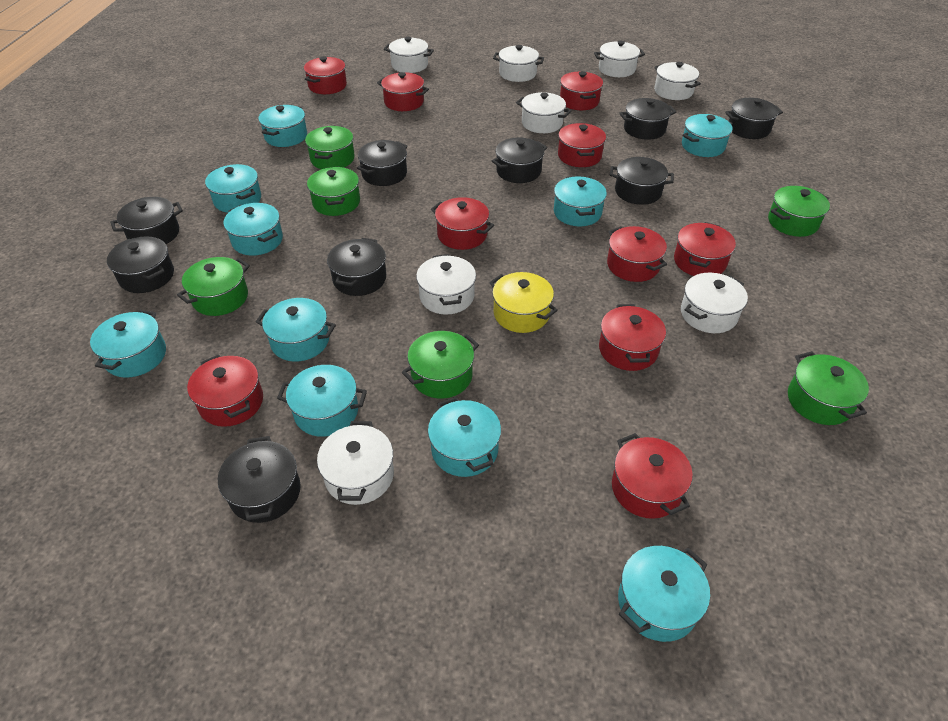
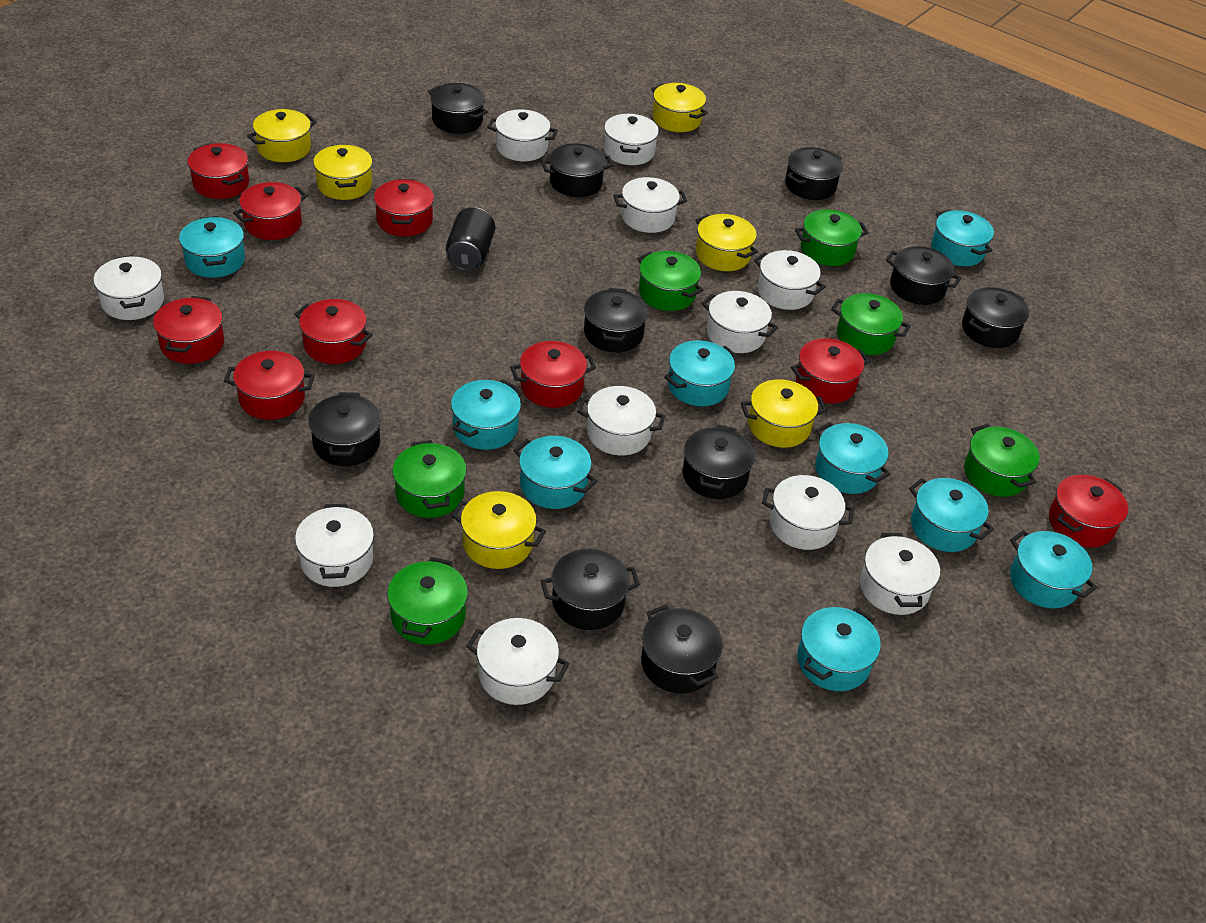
black can: none = 0 -> [446,207,495,271] = 1
black pot: [107,236,174,293] [110,197,183,244] [218,436,301,523] [327,238,386,296] [357,140,407,186] [492,138,547,183] [610,157,674,205] [619,98,676,140] [725,98,783,139] = 9 -> [308,392,381,466] [428,83,488,134] [541,143,613,197] [541,549,640,630] [584,288,648,352] [641,605,723,693] [683,424,755,499] [785,147,843,200] [886,246,961,305] [962,287,1029,348] = 10
red pot: [187,354,263,427] [304,56,347,94] [377,72,429,111] [431,197,494,250] [558,123,606,167] [560,71,603,110] [599,304,666,371] [607,226,667,282] [612,433,693,519] [674,222,736,276] = 10 -> [153,296,224,364] [188,143,249,199] [224,351,315,420] [233,182,308,240] [294,299,372,364] [374,179,434,236] [510,341,596,408] [791,338,870,404] [1049,475,1128,548] = 9
turquoise pot: [90,309,166,378] [205,164,261,213] [223,203,283,256] [256,298,336,362] [258,105,307,147] [277,365,367,437] [428,397,501,477] [554,176,607,226] [618,546,710,642] [682,114,733,157] = 10 -> [179,216,245,278] [451,380,521,450] [514,436,597,509] [664,340,738,406] [797,607,881,691] [815,422,891,494] [909,478,994,552] [931,210,994,266] [1010,530,1097,608] = 9
white pot: [317,421,394,505] [384,37,434,73] [416,254,476,315] [493,45,544,82] [516,92,571,133] [594,41,645,77] [654,62,701,100] [681,273,748,333] = 8 -> [94,255,164,320] [295,504,374,587] [466,618,570,705] [487,109,558,161] [577,386,665,455] [604,113,659,165] [614,177,687,233] [702,291,778,353] [754,250,826,310] [762,475,854,550] [860,533,940,615] = 11
yellow pot: [489,272,558,333] = 1 -> [247,109,317,162] [313,144,373,200] [451,491,546,569] [651,83,708,132] [695,214,758,271] [741,379,827,448] = 6

